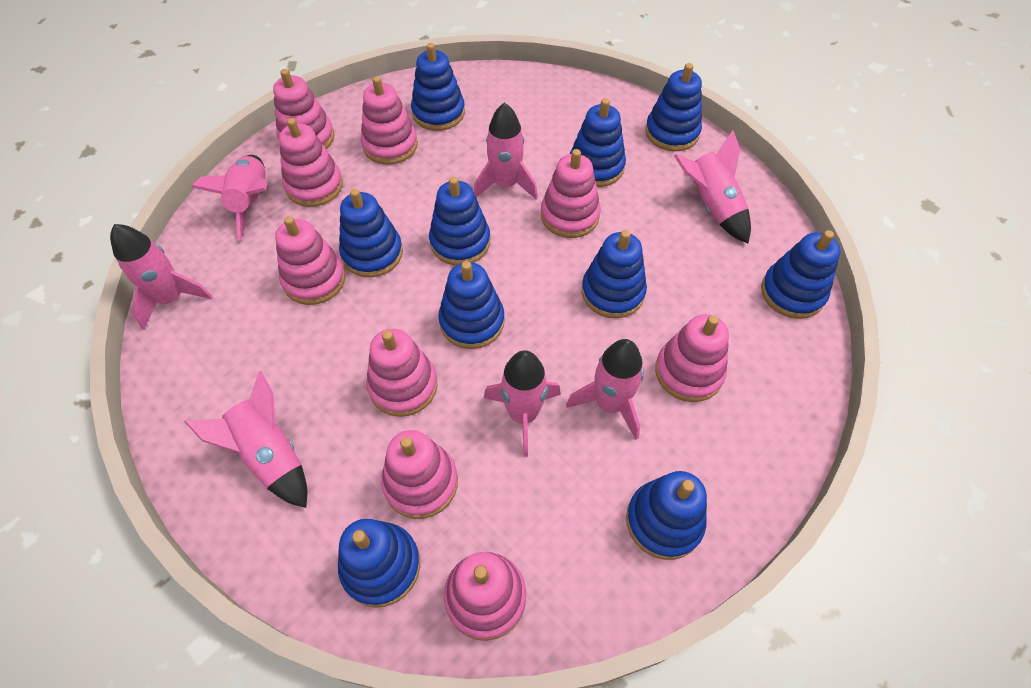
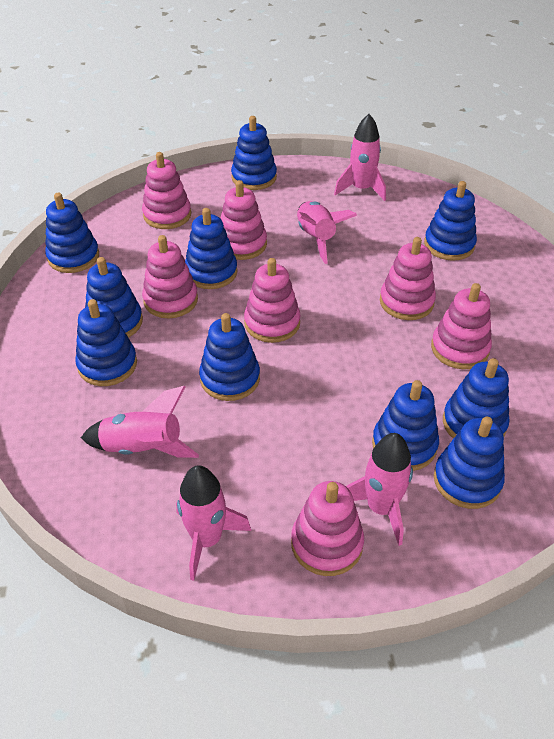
pink rocket: [110,224,213,329] [185,371,307,508] [191,155,268,240] [474,102,538,200] [484,350,561,457] [566,339,644,440] [674,130,751,243] = 7 -> [81,386,199,458] [176,465,251,581] [297,201,357,264] [334,114,386,201] [346,433,413,546] = 5
pink stacking toy: [273,69,334,149] [275,216,346,305] [279,118,343,207] [361,76,418,165] [366,329,438,417] [381,430,458,519] [444,552,526,641] [541,149,601,238] [655,314,729,402] = 9 -> [142,152,191,229] [142,235,198,318] [220,180,267,260] [244,258,301,343] [291,481,364,576] [380,237,436,320] [431,283,492,369] = 7

